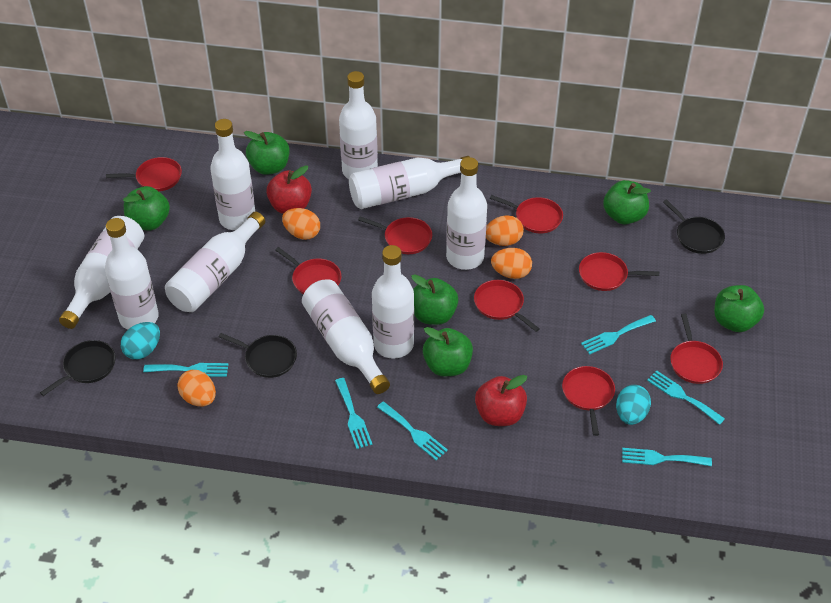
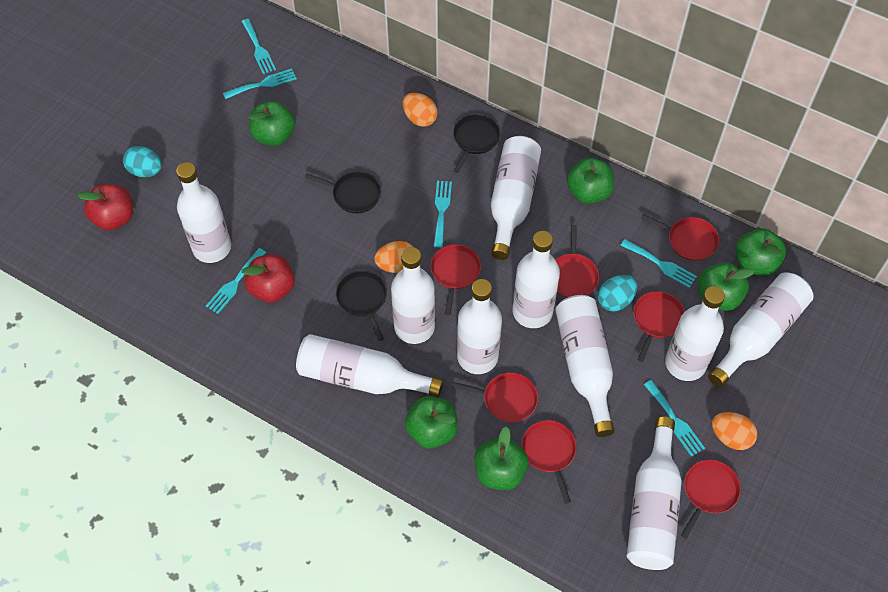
orange egg: [177,370,216,406] [282,208,320,240] [486,215,524,246] [491,248,532,279] = 4 -> [374,241,413,273] [403,93,438,127] [712,412,757,450] = 3
red pan: [106,157,182,191] [275,247,341,294] [358,217,432,254] [474,280,540,332] [490,195,563,233] [562,366,615,436] [579,252,659,291] [670,314,723,384] = 8 -> [430,244,481,315] [451,373,538,422] [521,420,577,504] [556,225,599,298] [633,291,685,362] [641,214,719,261] [681,460,741,539] = 7
white bottle: [59,216,144,329] [105,218,159,330] [165,211,265,312] [210,119,255,230] [302,279,390,394] [339,71,378,179] [349,156,470,209] [372,245,414,359] [446,157,487,270] = 9 -> [176,162,231,263] [296,334,443,397] [391,247,435,344] [457,279,502,374] [491,136,541,260] [513,231,560,328] [555,295,615,437] [627,417,682,570] [665,286,725,381] [708,272,814,387] = 10

